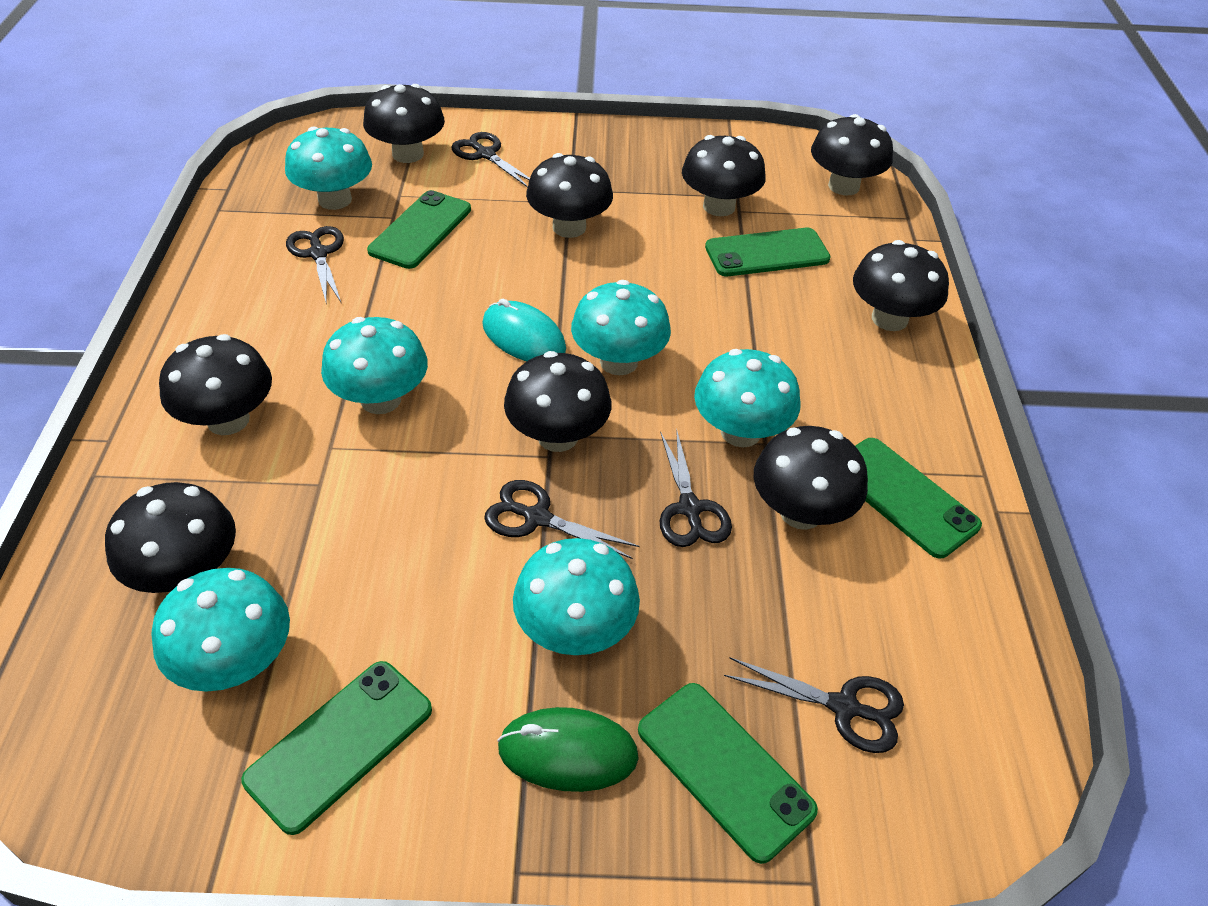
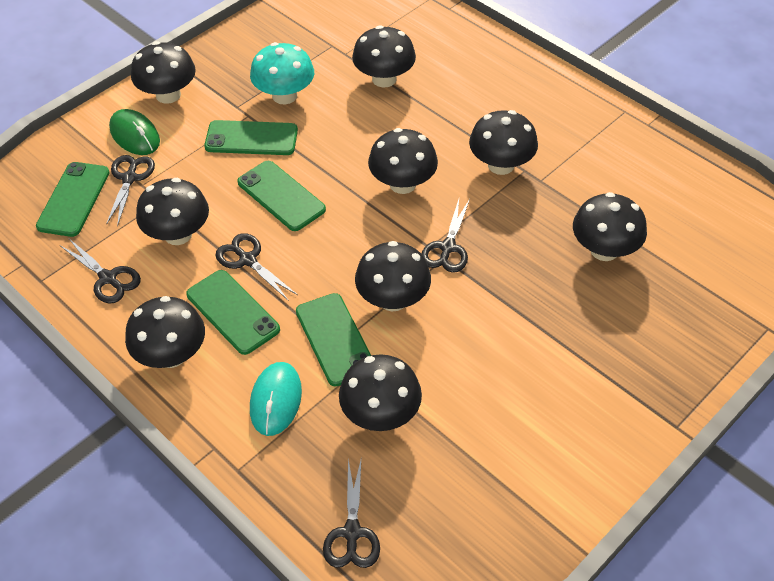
turquoise mushroom: [151,568,290,692] [285,126,372,210] [321,317,428,414] [513,538,640,655] [571,280,671,375] [694,349,800,447] = 6 -> [250,42,314,104] = 1

